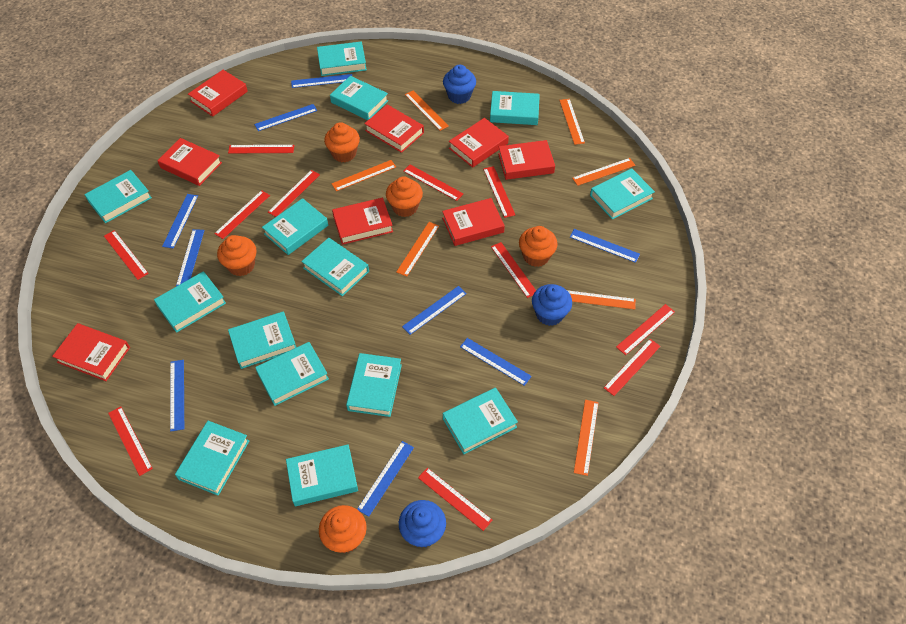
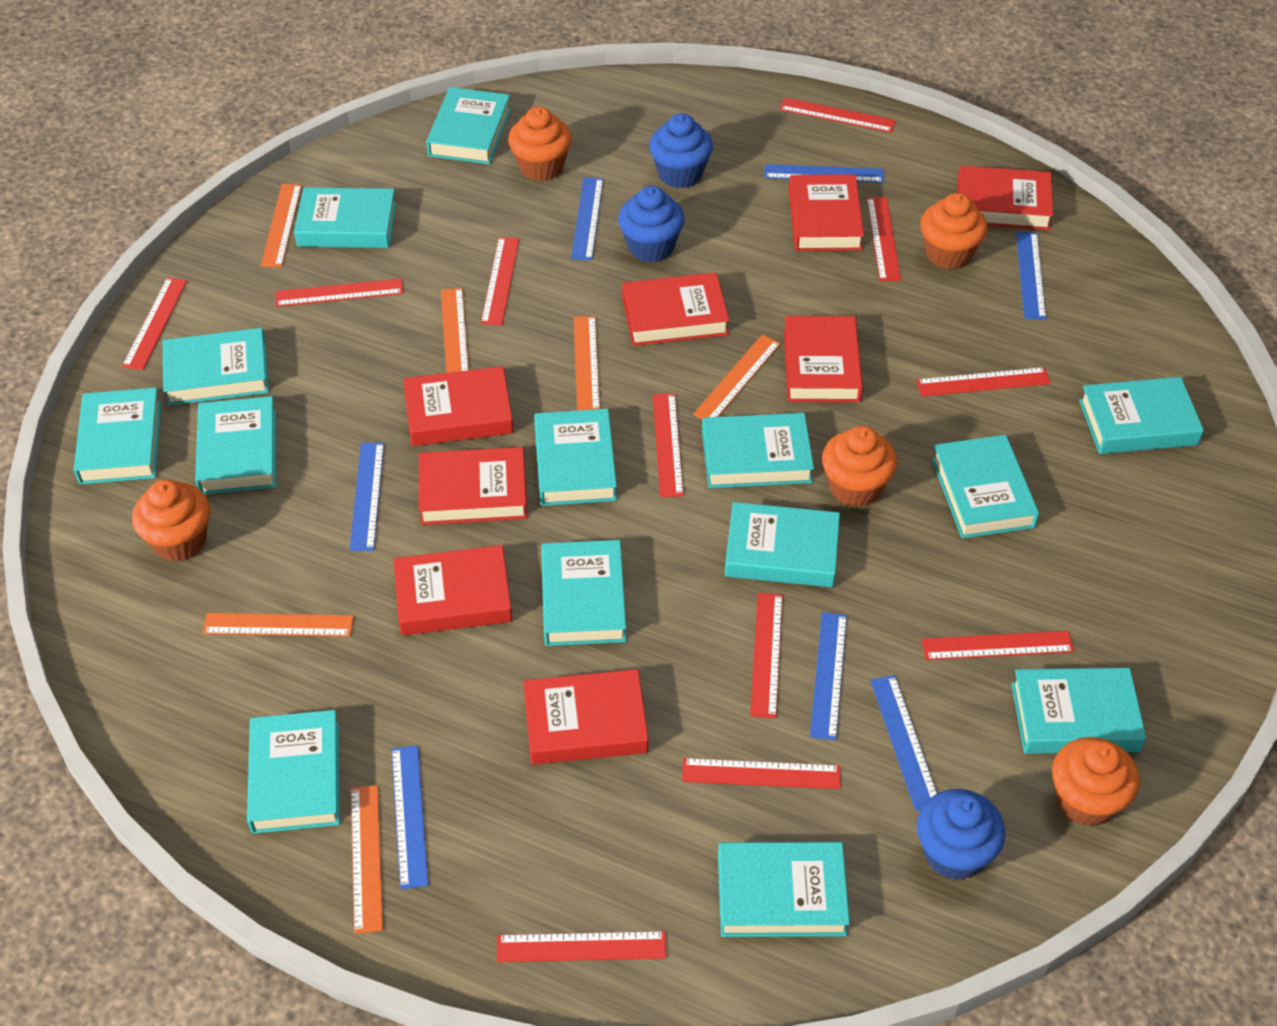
blue ruler: [162,194,198,249] [170,360,184,432] [176,229,204,286] [254,104,317,131] [291,74,352,88] [357,441,414,517] [402,286,467,335] [460,338,532,386] [570,229,640,263] = 9 -> [350,443,384,551] [392,745,429,889] [571,177,603,260] [764,164,884,183] [810,612,847,740] [870,675,937,811] [1016,232,1046,320] = 7
orange ruler: [332,160,396,191] [396,222,439,276] [405,90,449,131] [559,99,585,145] [567,290,636,309] [572,158,635,186] [574,400,599,476] = 7 -> [203,613,354,637] [261,184,302,267] [351,785,383,934] [441,288,469,373] [574,316,600,411] [693,335,781,420] = 6

